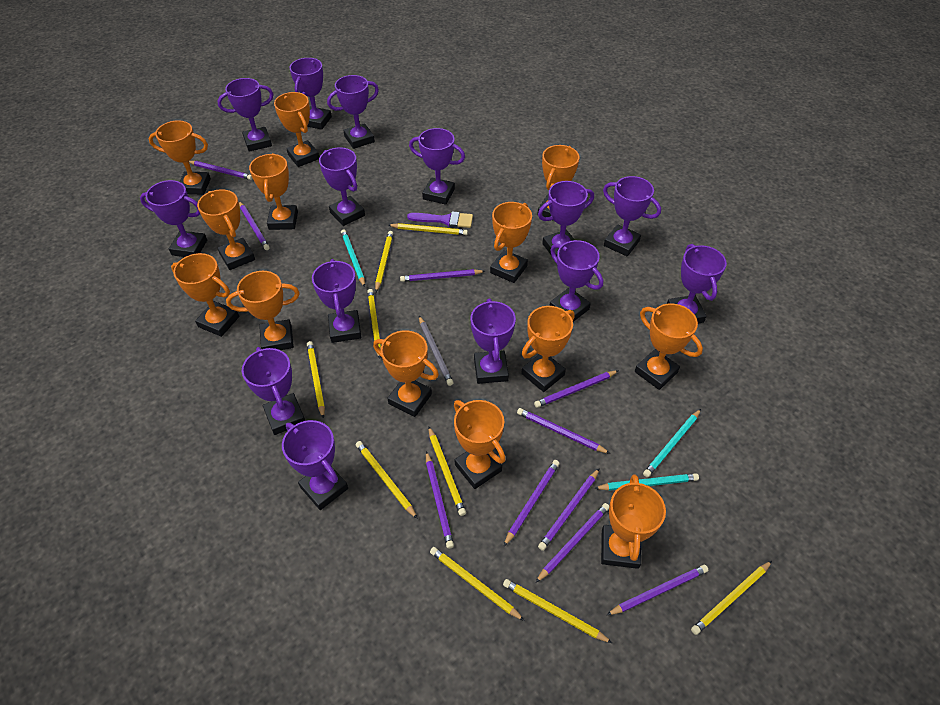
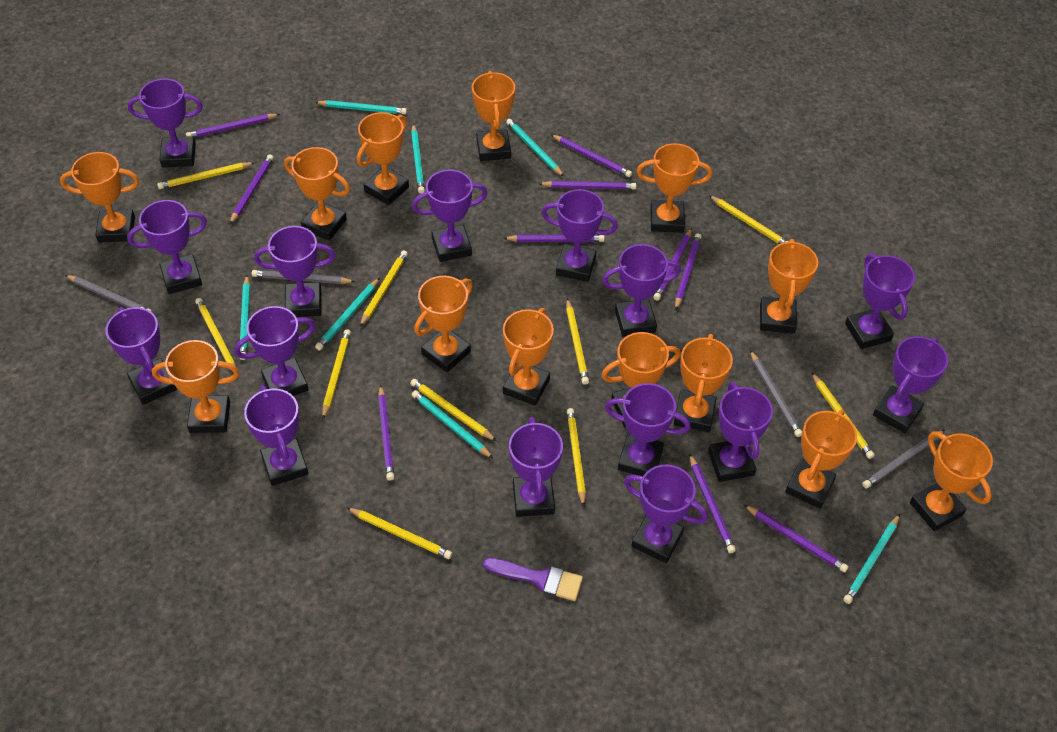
grey pencil: [419,316,453,386] = 1 -> [65,275,152,312] [252,270,355,284] [750,350,802,437] [862,429,945,489] = 4
purple trophy: [140,180,207,257] [218,78,274,152] [242,347,305,435] [282,420,348,510] [289,58,332,130] [312,259,361,343] [319,147,365,226] [327,75,379,149] [409,128,465,205] [471,299,516,384] [538,181,594,256] [549,240,603,322] [603,176,661,256] [667,244,727,323] = 14 -> [106,307,177,405] [127,200,207,294] [128,79,203,168] [234,306,316,396] [244,385,308,486] [254,226,336,317] [412,170,487,262] [509,417,563,517] [541,189,618,282] [602,244,681,337] [605,383,691,476] [624,465,708,563] [708,382,773,482] [845,253,915,349] [873,336,948,433] = 15
turquoise pencil: [341,229,365,287] [594,473,699,491] [643,409,701,477] = 3 -> [240,275,250,360] [315,100,407,114] [315,278,380,351] [411,124,425,194] [412,390,493,458] [506,119,564,177] [843,514,900,604] = 7
yellow pencil: [307,341,325,419] [356,441,418,519] [367,289,381,359] [375,231,393,292] [389,223,468,235] [428,426,466,516] [430,547,525,621] [503,579,612,643] [691,561,772,635] = 9 -> [157,162,254,189] [195,298,236,366] [322,329,351,419] [347,508,452,559] [360,250,408,327] [410,379,496,441] [566,298,589,385] [567,408,586,507] [709,195,788,244] [811,372,875,459] = 10

